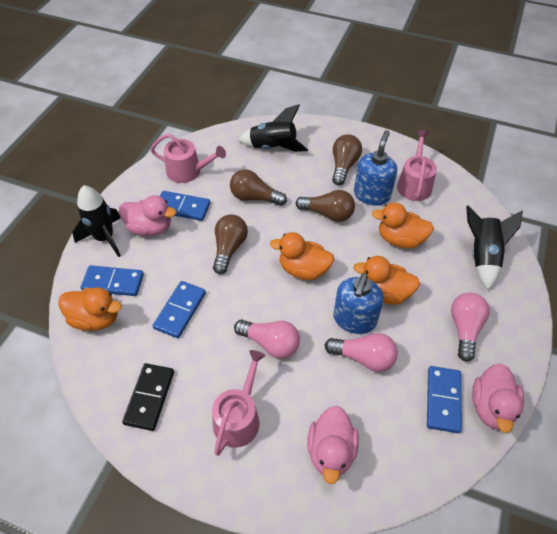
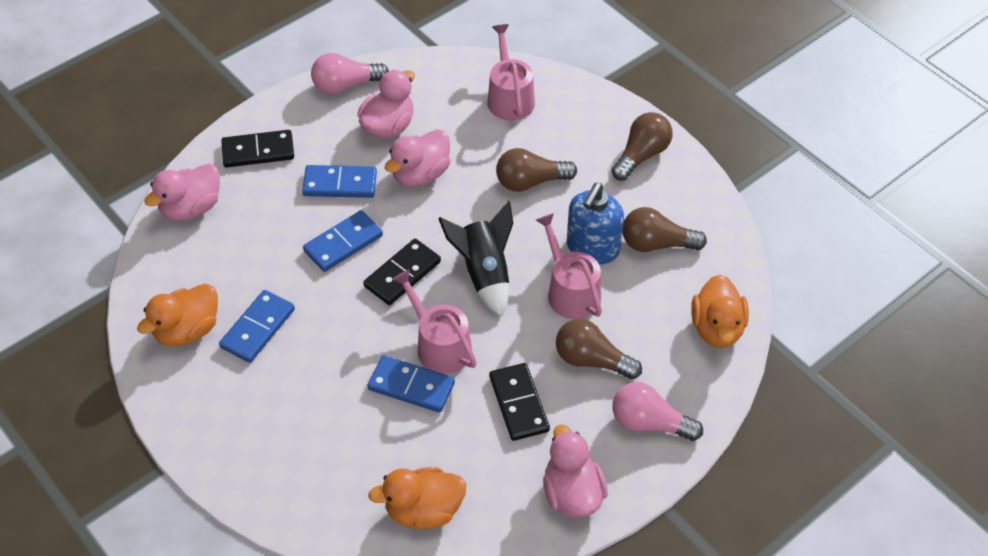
black domino: [122,363,174,431] = 1 -> [221,130,294,168] [363,239,441,305] [489,363,550,441] = 3
black rocket: [72,185,121,257] [238,104,308,152] [466,205,523,290] = 3 -> [438,201,513,317] = 1
blue soap dispenser: [333,273,384,334] [354,130,397,206] = 2 -> [567,183,624,265] = 1
orange duck: [58,287,122,331] [270,232,334,280] [353,256,420,305] [372,203,434,249] = 4 -> [137,284,218,347] [368,467,466,529] [691,275,749,348] = 3
pink duck: [119,195,176,236] [307,406,359,484] [472,364,524,433] = 3 -> [144,163,220,221] [358,70,415,138] [385,129,450,187] [543,424,608,518] = 4
pink light bulb: [234,320,300,359] [325,333,398,372] [451,293,489,362] = 3 -> [311,53,389,94] [612,382,703,441] = 2

